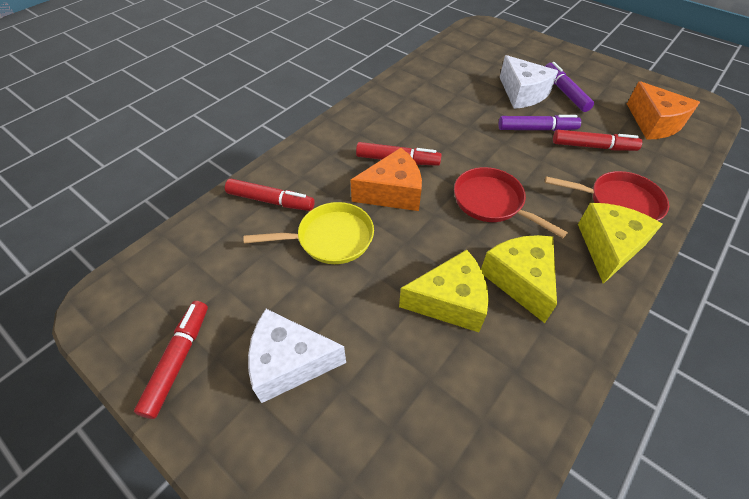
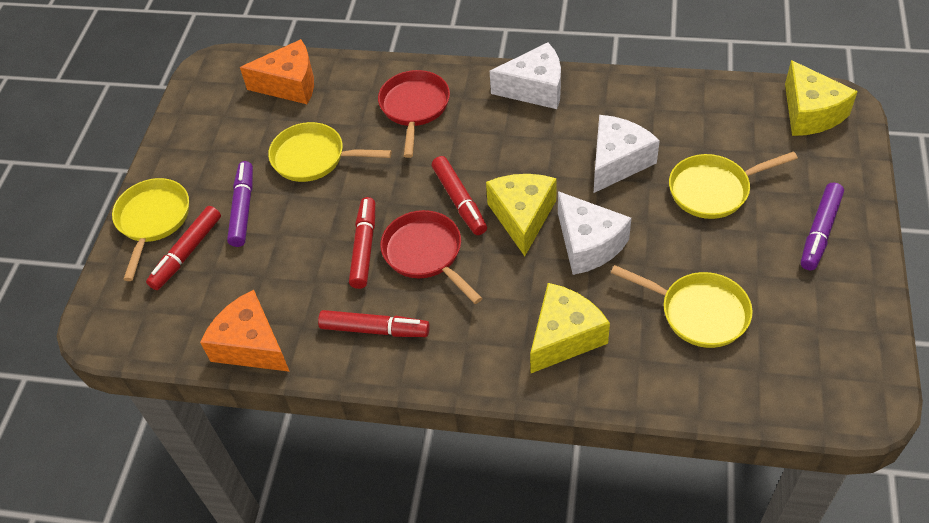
white cheese: [248,309,346,403] [500,55,558,109] = 2 -> [490,42,561,109] [558,191,631,275] [594,115,660,193] = 3
yellow pan: [243,202,374,264] = 1 -> [112,178,189,281] [268,122,392,182] [611,265,753,348] [669,151,798,219] = 4

